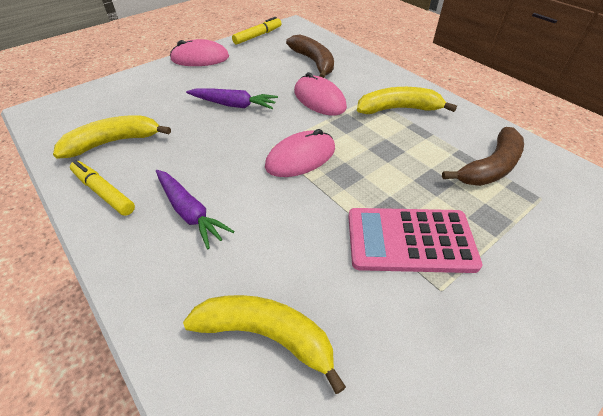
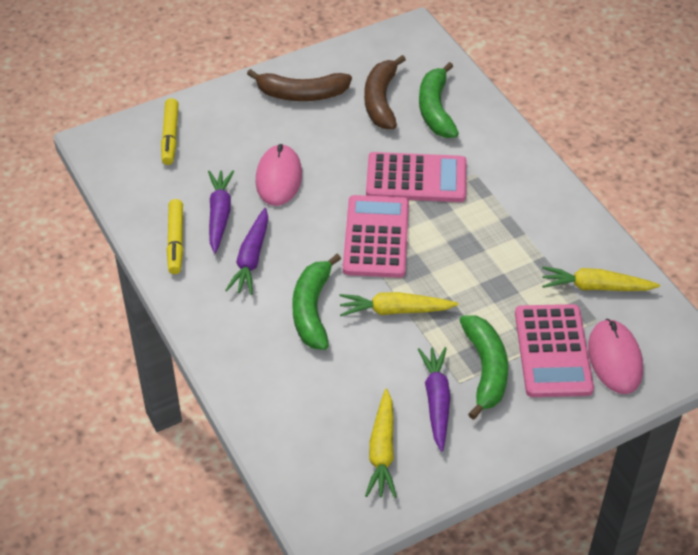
green banana: none = 0 -> [292,254,341,350] [419,62,459,138] [460,315,508,420] = 3
pink calculator: [349,208,482,273] = 1 -> [343,195,409,278] [366,152,466,202] [515,304,594,397] = 3
pink mouse: [170,39,229,66] [265,129,335,177] [294,72,347,116] = 3 -> [256,144,302,206] [588,319,643,394] = 2
purple carrot: [156,170,234,249] [186,88,278,109] = 2 -> [208,171,234,254] [225,208,268,295] [418,347,450,452] = 3
yellow banana: [53,115,171,159] [183,295,346,394] [357,87,457,114] = 3 -> none = 0
yellow carrot: none = 0 -> [340,292,459,316] [365,389,397,498] [542,266,660,291] = 3

